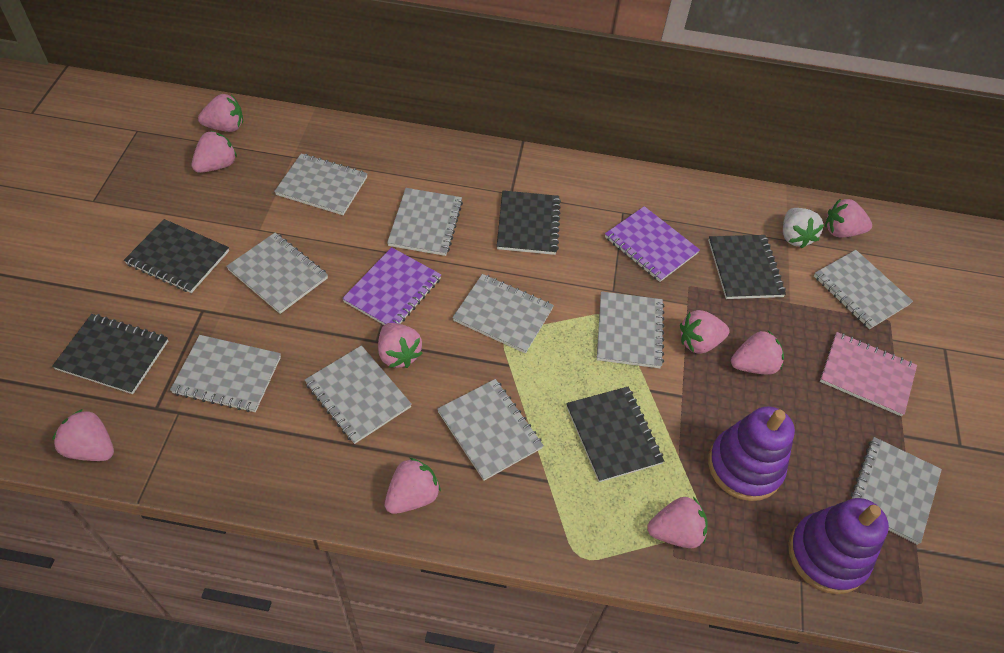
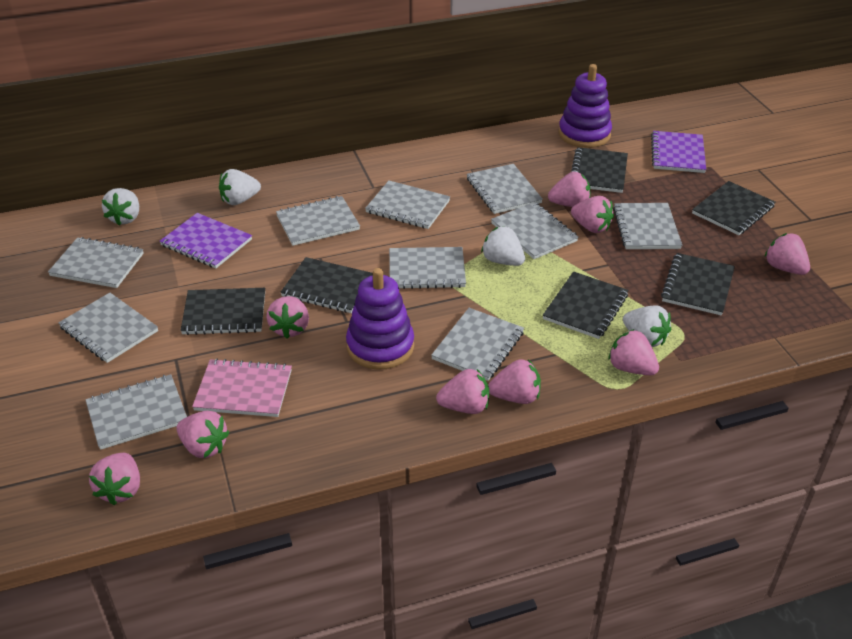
black notebook: [52,314,168,394] [124,219,229,293] [497,190,561,255] [566,387,664,482] [708,235,786,299] = 5 -> [180,288,265,335] [280,257,373,313] [543,272,629,339] [571,147,628,193] [661,253,735,316] [692,181,776,235] = 6
white strawberry: [783,208,824,249] = 1 -> [102,188,139,226] [219,169,261,205] [481,226,525,266] [623,306,671,347] = 4

